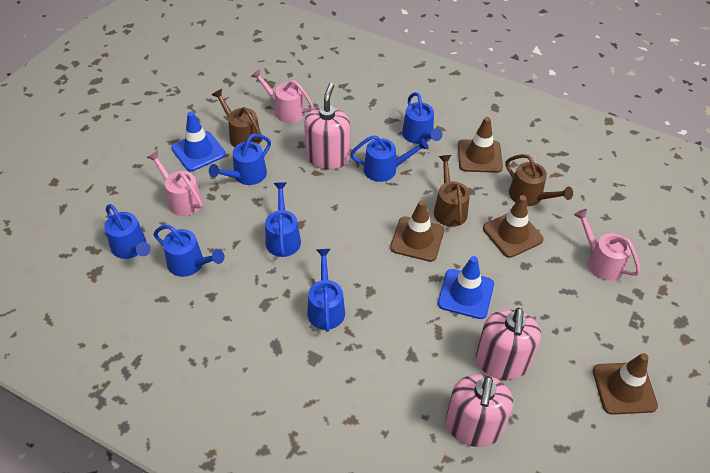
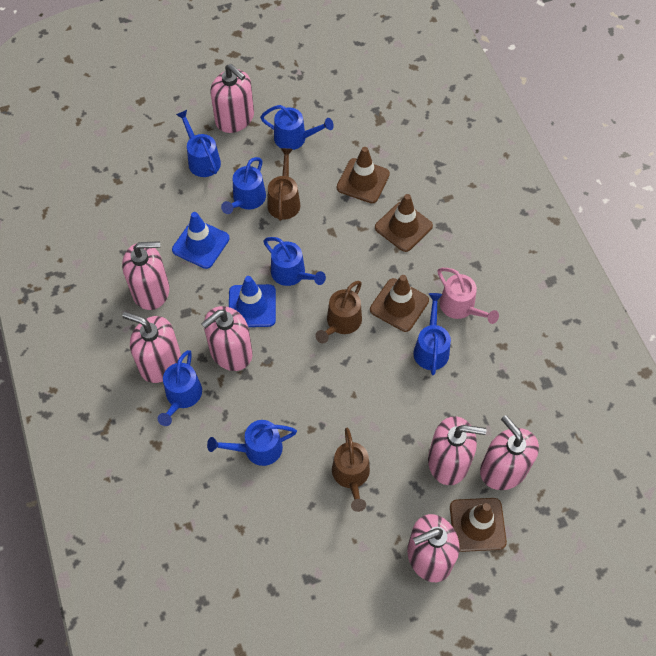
pink soap dispenser: [304,83,350,170] [446,374,513,447] [476,308,541,380] = 3 -> [122,241,169,310] [122,312,181,383] [201,306,252,371] [210,64,254,133] [407,514,459,582] [428,416,487,485] [480,415,539,490] = 7
pink watering can: [147,151,203,216] [251,69,314,123] [574,209,640,281] = 3 -> [438,268,499,324] = 1

